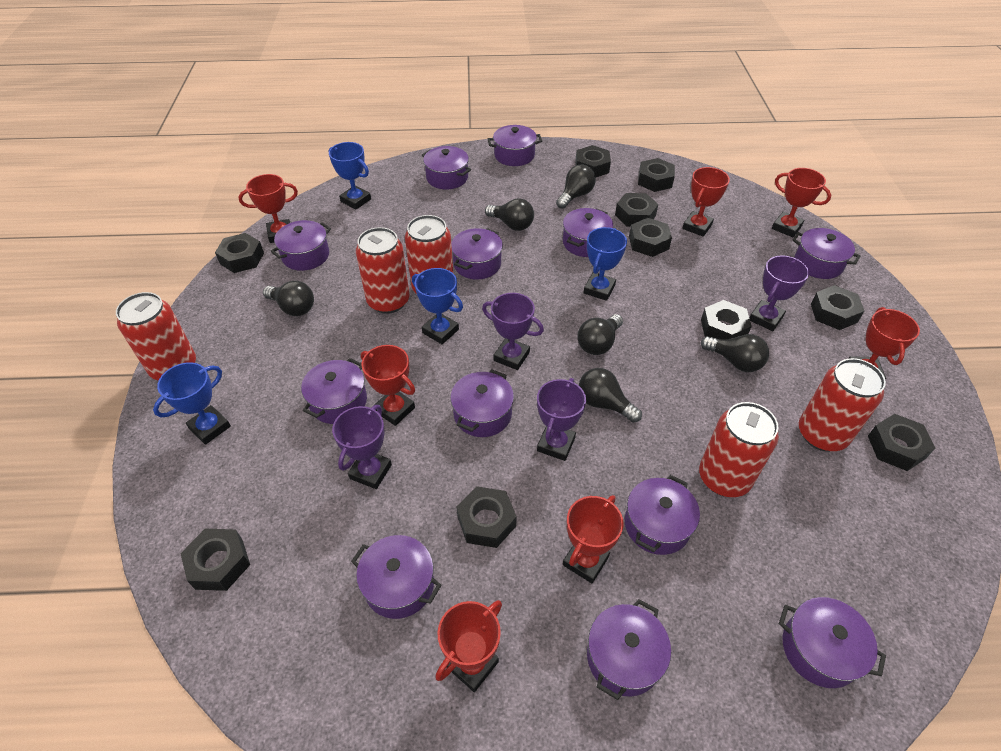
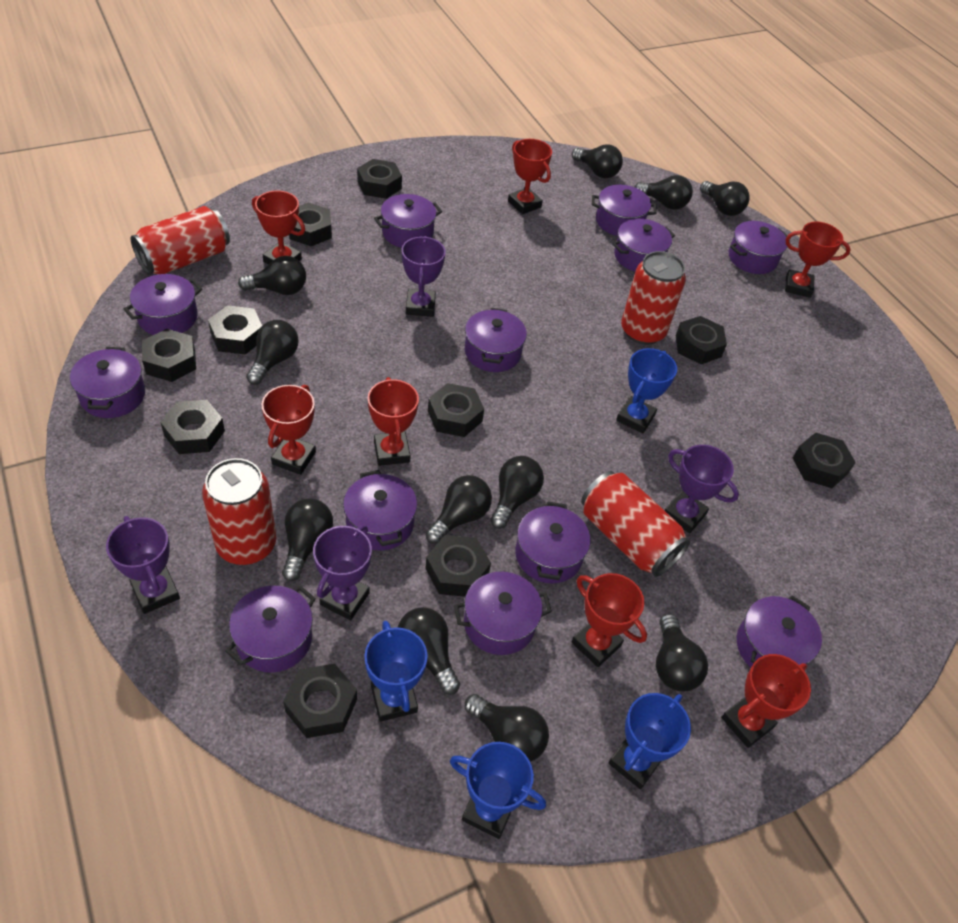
black light bulb: [263,281,314,316] [485,198,534,231] [556,164,596,209] [577,314,623,355] [579,368,642,423] [701,334,769,372] = 6 -> [238,256,306,295] [246,320,299,385] [282,498,333,581] [397,607,460,695] [426,475,492,544] [465,694,549,762] [490,456,544,529] [572,144,623,178] [635,175,693,210] [656,614,708,691] [700,181,750,216] = 11
red can: [116,292,196,381] [356,227,409,314] [405,215,454,294] [699,402,779,497] [799,358,886,451] = 5 -> [131,206,230,275] [202,458,276,565] [581,471,690,577] [621,251,686,345] = 4

